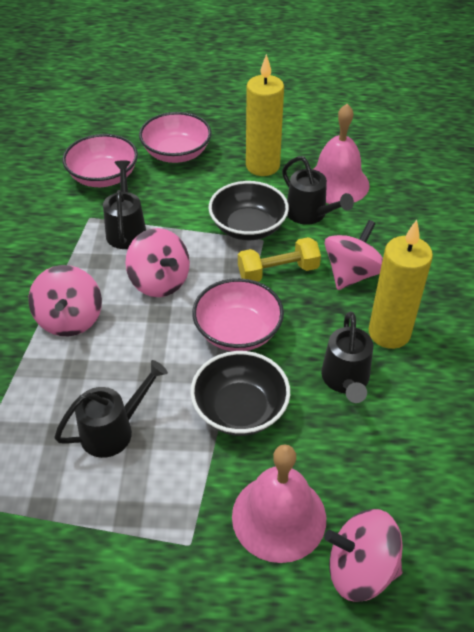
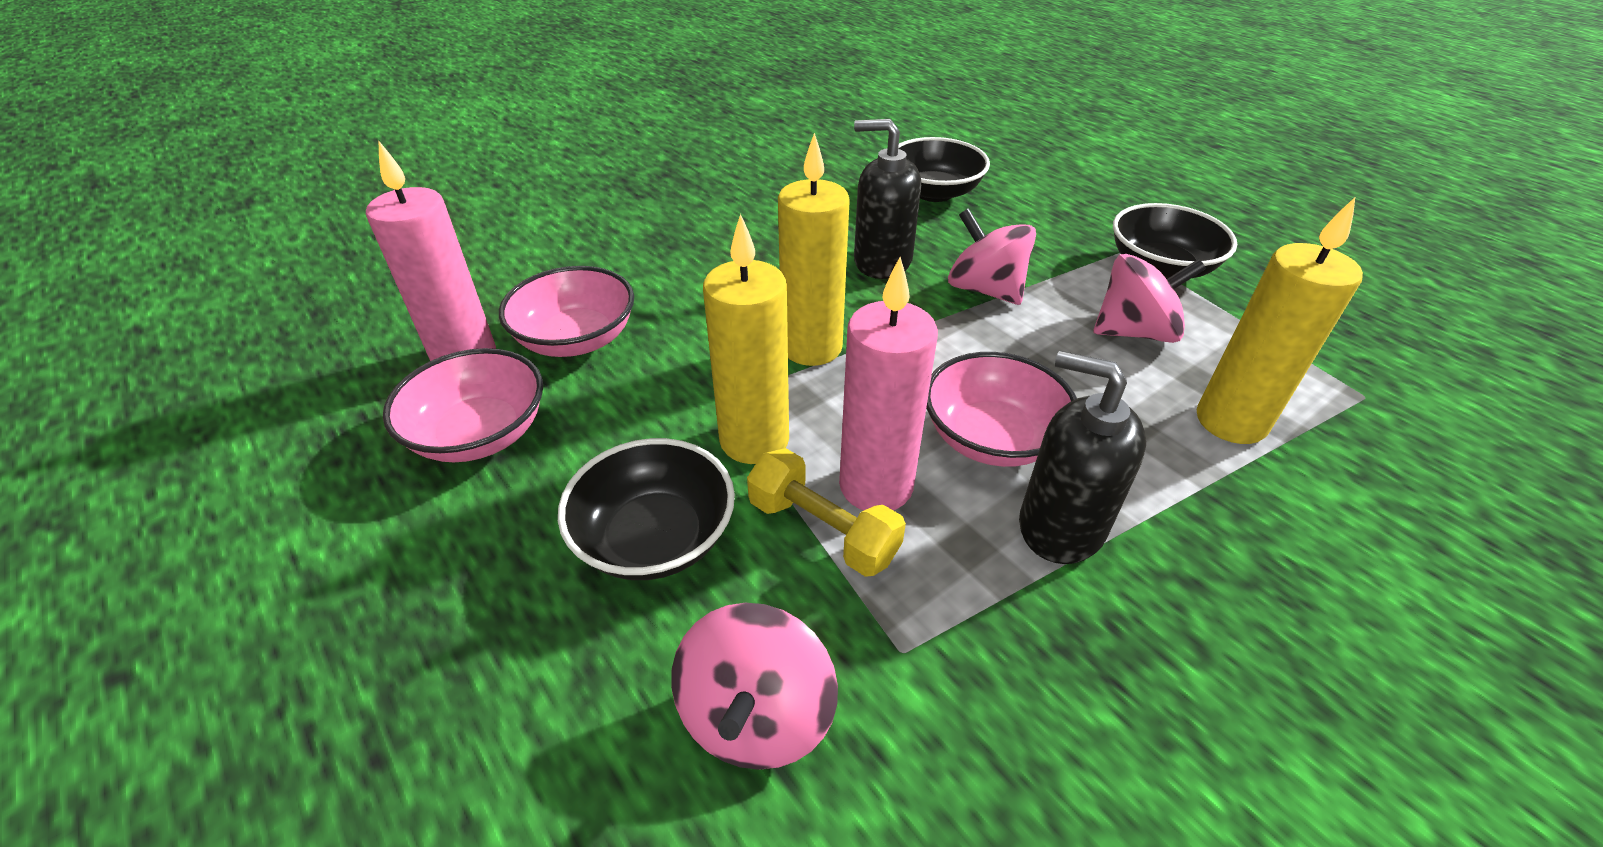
black bowl: [190,351,290,436] [208,181,289,240] = 2 -> [558,438,735,580] [898,137,990,202] [1113,203,1237,279] = 3
black soap dispenser: none = 0 -> [854,119,921,279] [1019,351,1146,564] = 2
black watering can: [54,360,168,458] [103,160,146,249] [282,156,354,225] [321,311,373,403] = 4 -> none = 0
pink bell: [232,444,326,563] [313,104,370,204] = 2 -> none = 0
pink candle: none = 0 -> [366,140,496,361] [839,257,938,510] = 2
pink spinning top: [29,265,102,336] [125,228,190,297] [324,509,403,602] [325,220,383,290] = 4 -> [671,603,838,770] [948,208,1036,305] [1094,254,1206,343] = 3
yellow candle: [246,54,284,176] [369,220,433,349] = 2 -> [703,214,789,464] [778,133,850,366] [1197,198,1363,444] = 3

